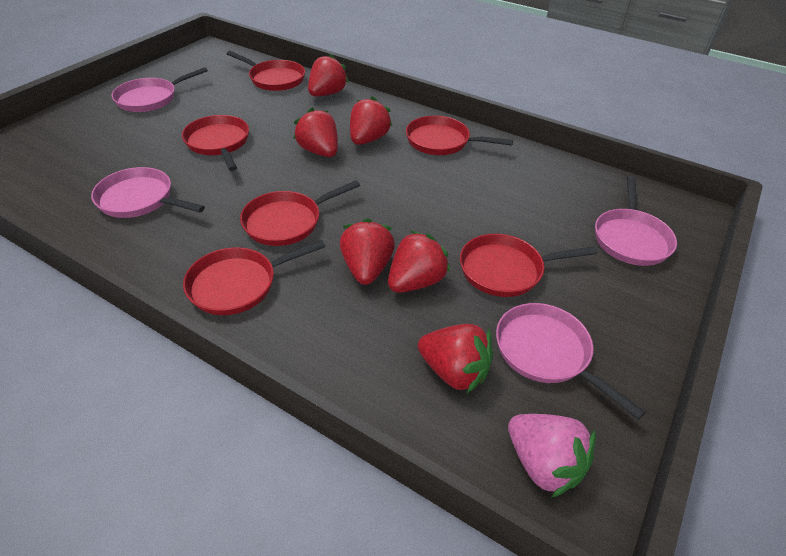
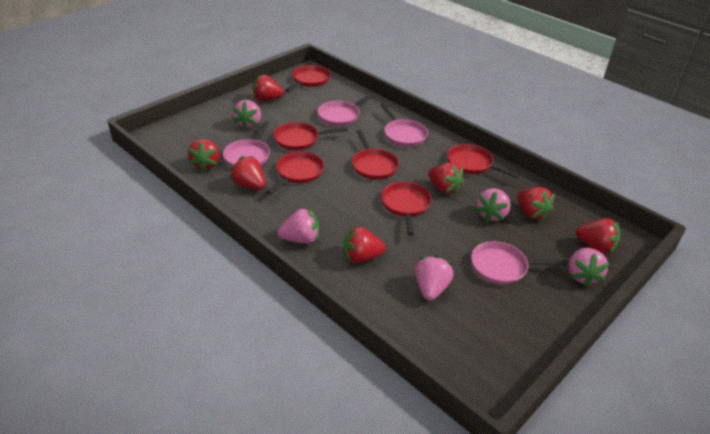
pink strawberry: [508,414,596,498] = 1 -> [233,100,261,130] [278,208,319,244] [415,255,453,301] [475,188,510,223] [569,248,610,287] = 5
red strawberry: [293,108,338,157] [308,54,349,96] [340,218,395,285] [350,96,392,145] [388,231,450,293] [418,324,493,393] = 6 -> [188,139,220,172] [230,156,265,190] [253,75,284,101] [343,227,386,263] [428,162,464,194] [517,187,555,221] [576,218,620,254] = 7

